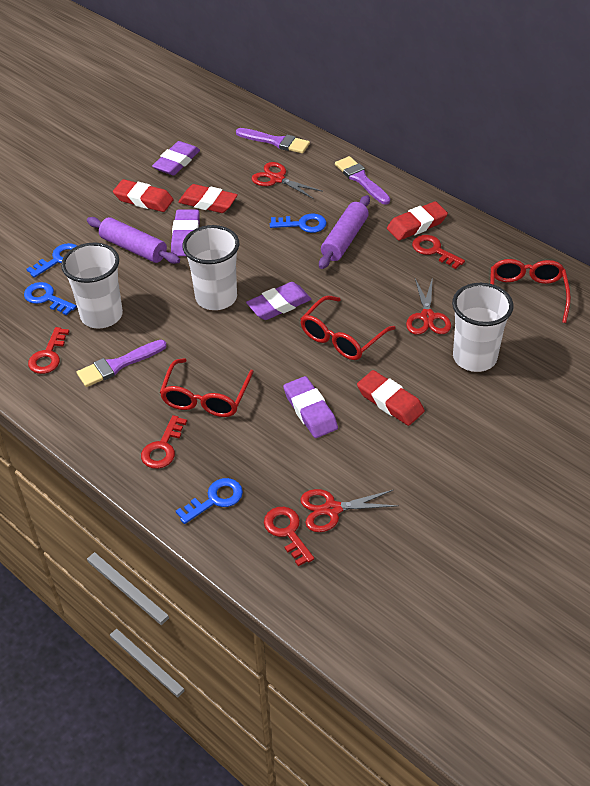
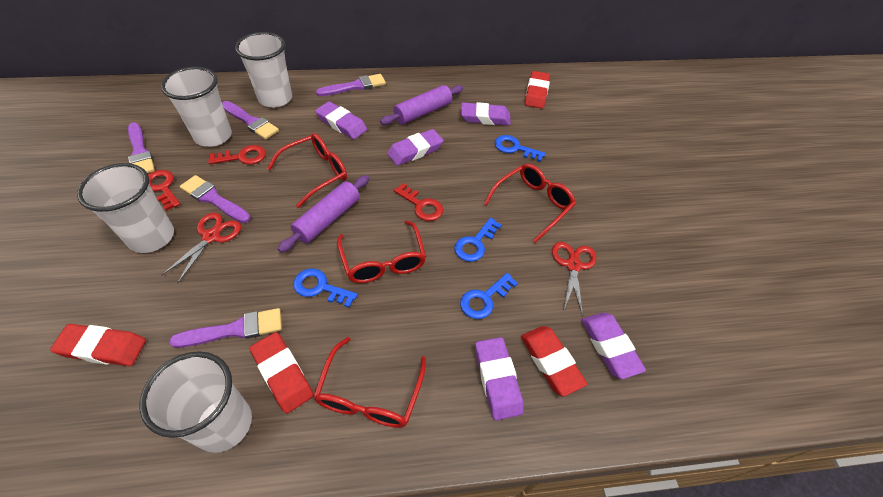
purple brush: [77,340,167,387] [236,128,310,154] [335,156,390,204] = 3 -> [128,122,155,173] [169,308,282,348] [180,175,251,223] [222,101,279,140] [316,74,386,96] = 5
purple eraser: [152,141,200,176] [171,209,200,256] [246,282,311,320] [283,376,338,438] = 4 -> [315,101,367,139] [387,129,444,166] [460,102,511,126] [475,337,524,421] [581,312,646,379] = 5
red glasses: [160,358,254,417] [300,296,396,360] [490,259,571,323] = 3 -> [267,133,347,208] [313,337,426,428] [337,220,426,283] [484,163,576,243] = 4
red key: [28,327,69,374] [141,415,187,469] [264,507,314,566] [412,235,465,269] = 4 -> [148,170,181,211] [208,145,266,165] [394,183,443,221] = 3
red scissors: [251,162,323,199] [300,489,398,532] [406,277,451,335] = 3 -> [162,213,241,283] [552,242,596,316] = 2
white cup: [61,243,123,329] [182,225,239,310] [452,283,513,372] = 3 -> [77,163,174,253] [139,351,252,453] [161,67,232,147] [235,32,292,108] = 4

